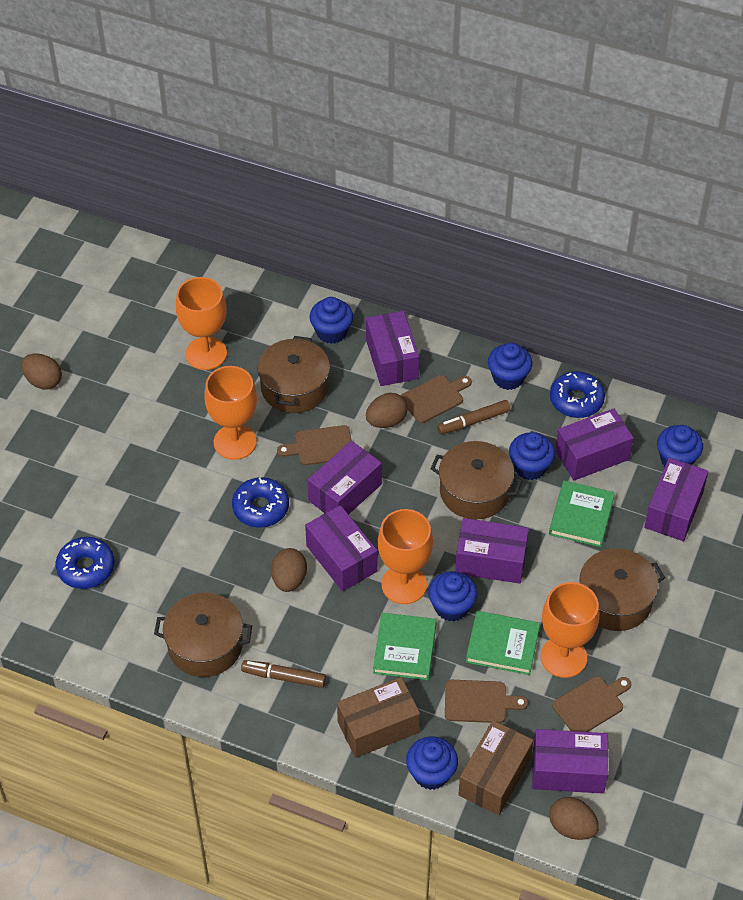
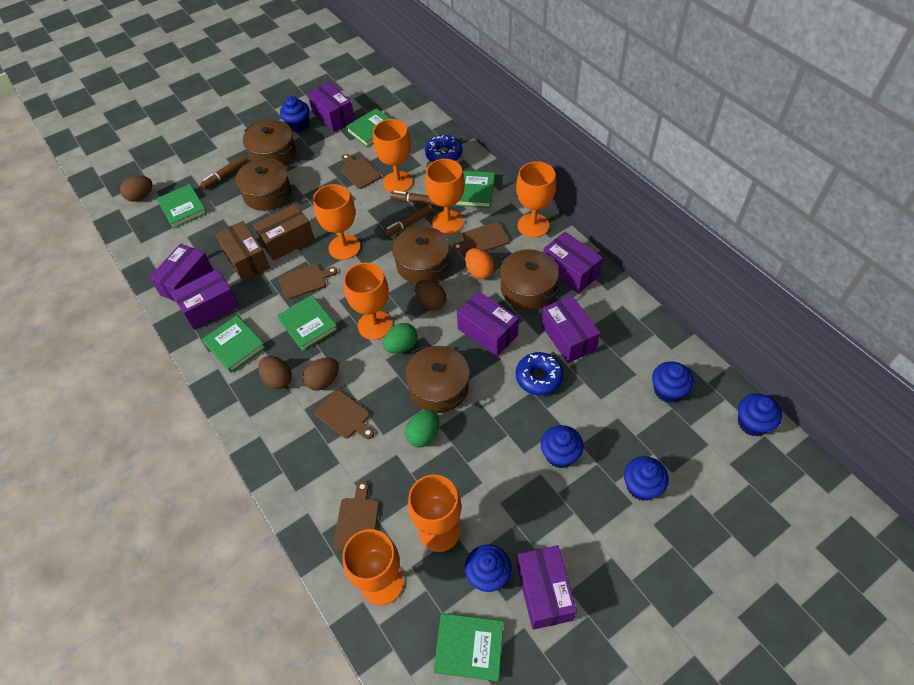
blue donut: [56,537,115,589] [232,477,289,528] [550,371,605,418] = 3 -> [425,135,462,162] [516,352,564,395] = 2
brown cutting board: [277,425,352,465] [401,375,472,423] [445,680,528,723] [552,676,631,732] = 4 -> [279,264,338,299] [314,390,374,439] [334,481,379,550] [340,154,381,189] [453,222,510,252] = 5
brown marker: [241,660,326,688] [437,400,511,435] = 2 -> [200,155,248,189] [383,204,433,238] [390,190,441,207] = 3
brown pot: [154,593,252,677] [258,336,330,413] [430,441,522,520] [579,548,665,631] = 4 -> [235,158,291,211] [243,120,296,166] [392,226,449,284] [405,345,470,413] [499,249,560,310] = 5
green book: [373,613,437,680] [466,611,540,675] [549,480,615,547] = 3 -> [156,184,207,229] [202,315,266,373] [277,295,338,351] [346,108,390,147] [433,613,504,681] [454,171,495,208] = 6
green egg: none = 0 -> [383,323,418,354] [405,410,439,448] = 2
orange egg: none = 0 -> [465,248,494,279] = 1
orange goblet: [176,277,227,370] [204,366,257,460] [378,509,433,604] [540,582,599,678] = 4 -> [313,184,361,260] [342,529,403,605] [344,263,392,340] [373,119,413,192] [408,475,461,552] [425,159,465,234] [516,161,556,238] = 7

